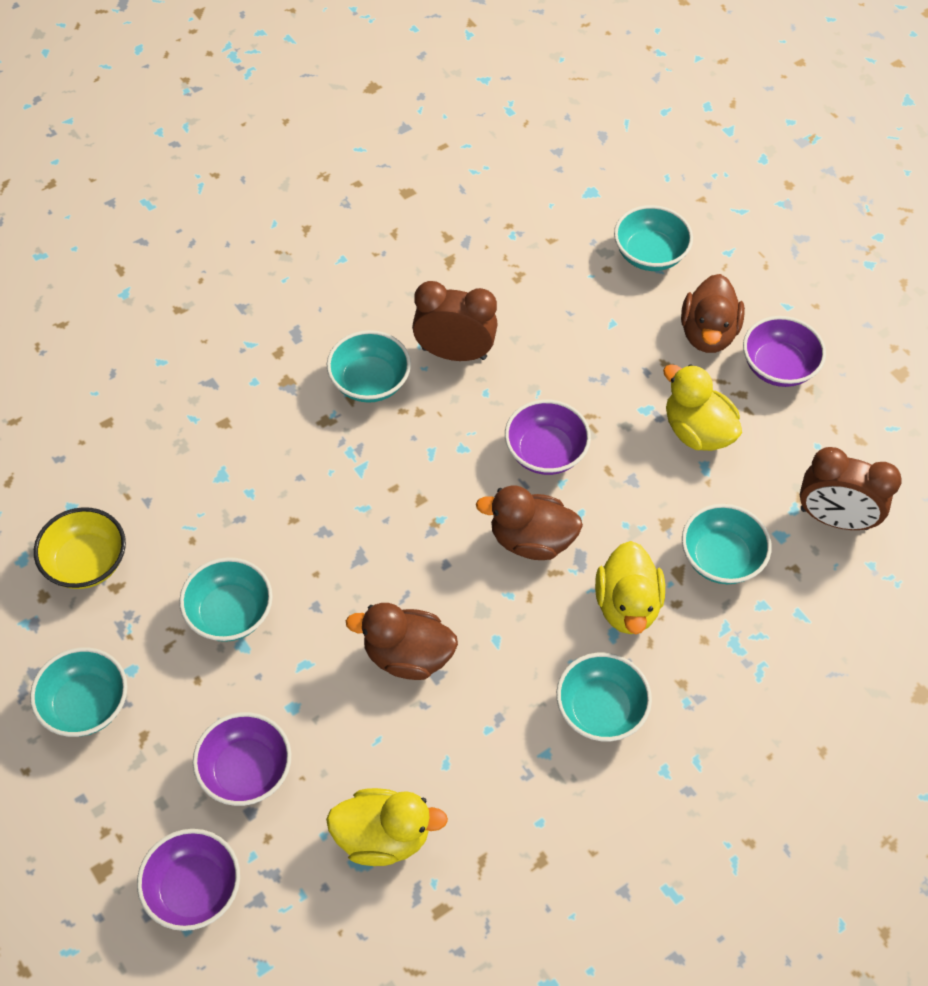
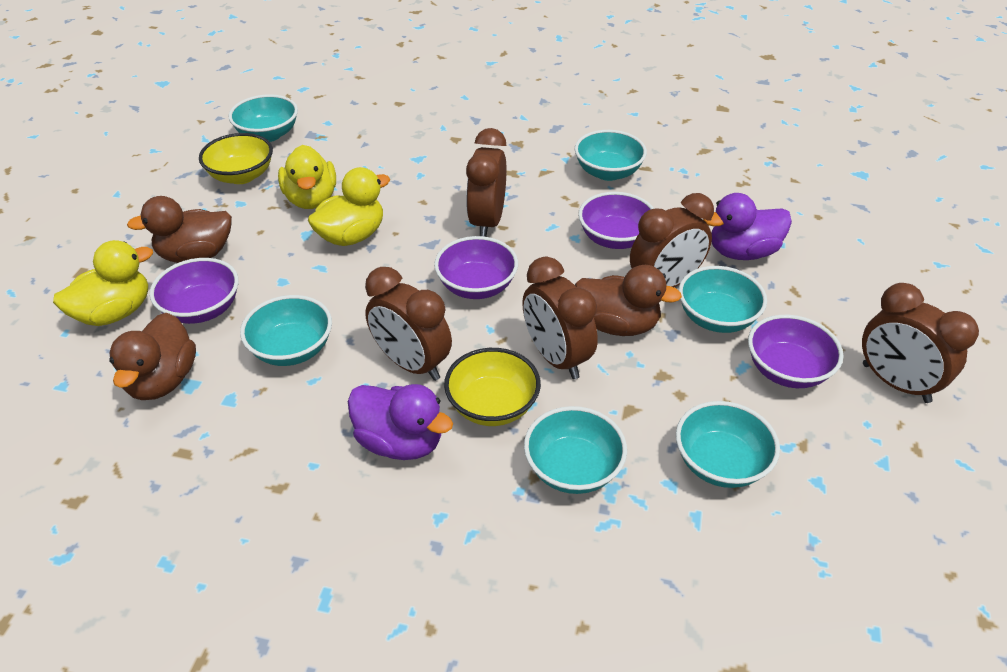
brown clock: [412,281,498,361] [800,447,902,530] = 2 -> [365,267,452,381] [466,128,507,237] [522,257,598,379] [630,193,714,287] [862,283,979,403] = 5
purple duck: none = 0 -> [348,384,453,460] [703,193,792,260] = 2
yellow bowl: [34,507,126,589] = 1 -> [199,133,273,184] [444,348,541,426] = 2

